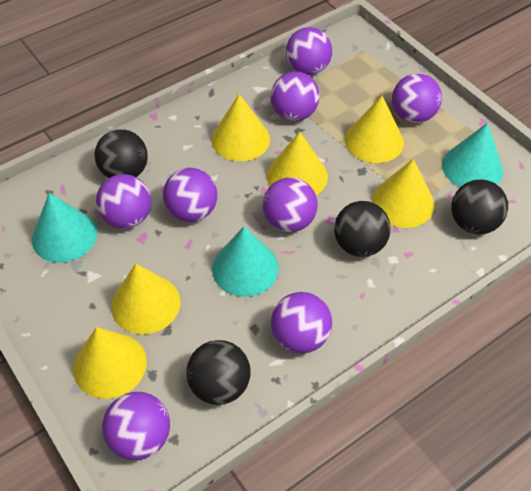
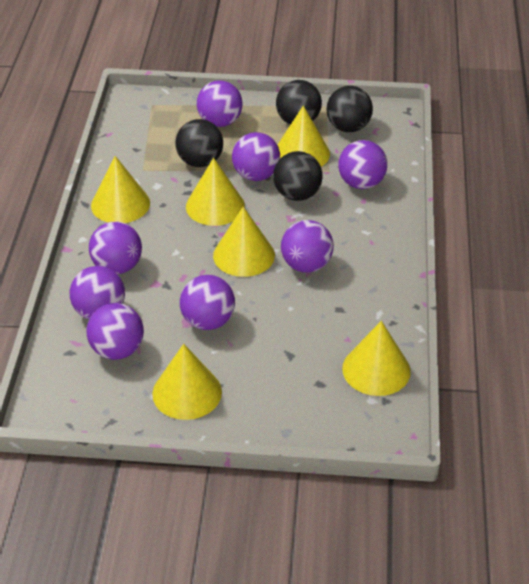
turquoise cone: [32,193,97,263] [212,226,279,297] [442,123,503,187] = 3 -> none = 0

